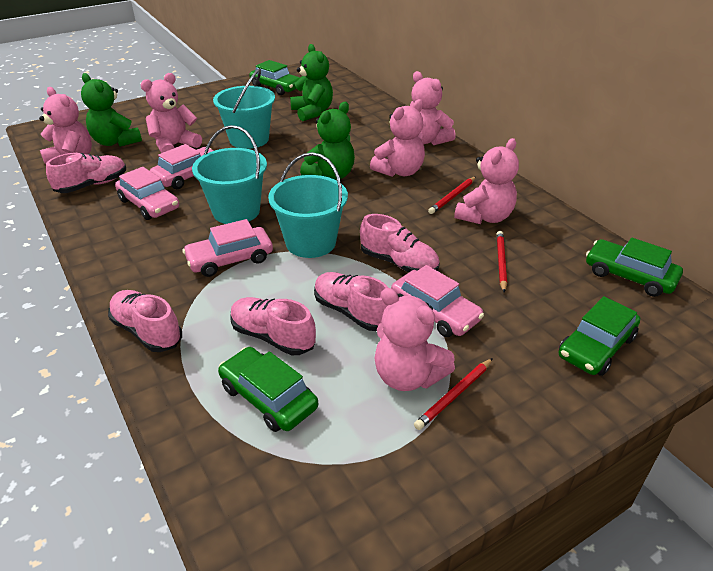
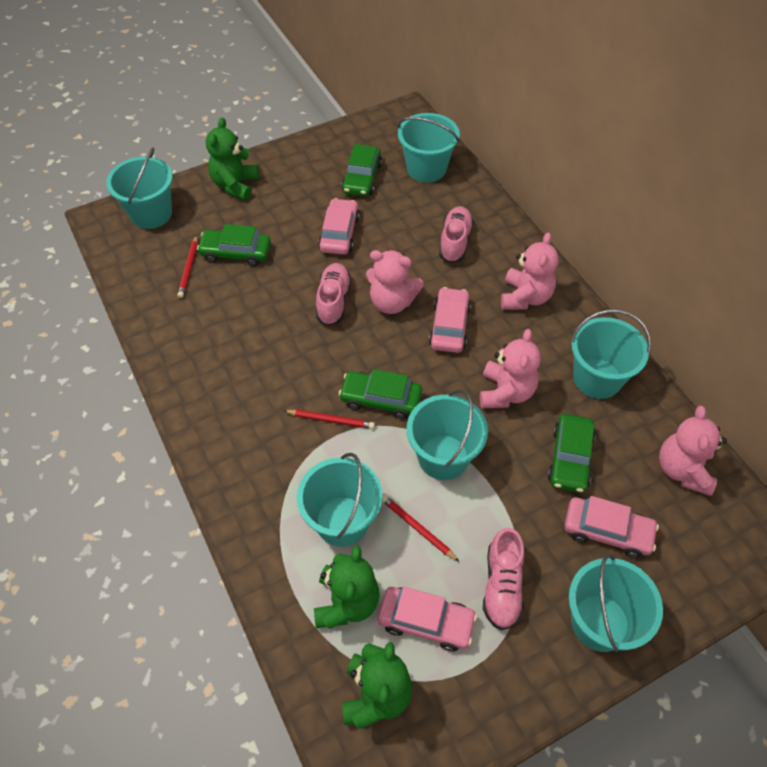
pink shoe: [46,153,126,193] [108,290,182,352] [230,297,316,355] [314,272,389,331] [360,214,440,272] = 5 -> [316,263,351,326] [439,206,474,263] [483,528,524,630] = 3
pink teddy bear: [39,87,92,165] [141,73,202,153] [370,99,425,177] [375,288,455,391] [410,71,456,145] [454,138,519,224] = 6 -> [366,250,424,314] [480,329,541,409] [501,232,559,310] [659,406,727,496] = 4
turquoise bucket: [192,125,267,224] [213,69,275,149] [268,152,348,258] = 3 -> [106,148,173,229] [297,453,383,547] [398,113,460,182] [407,389,488,480] [569,554,663,652] [570,309,651,399] = 6

